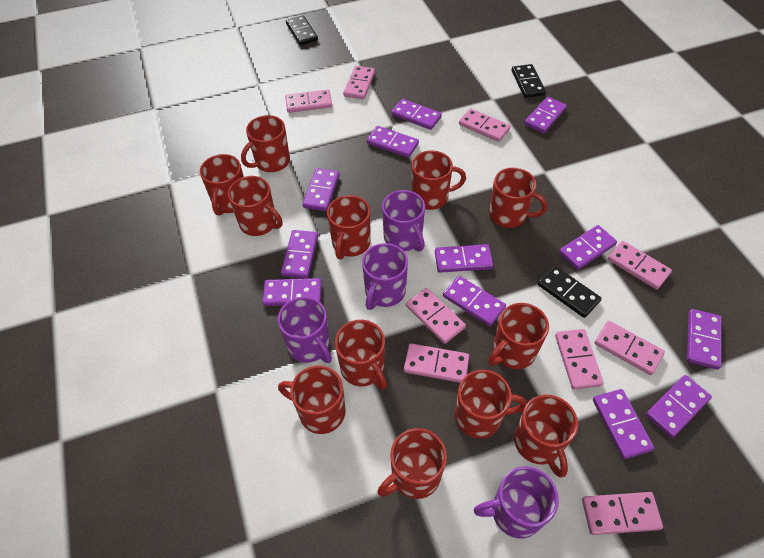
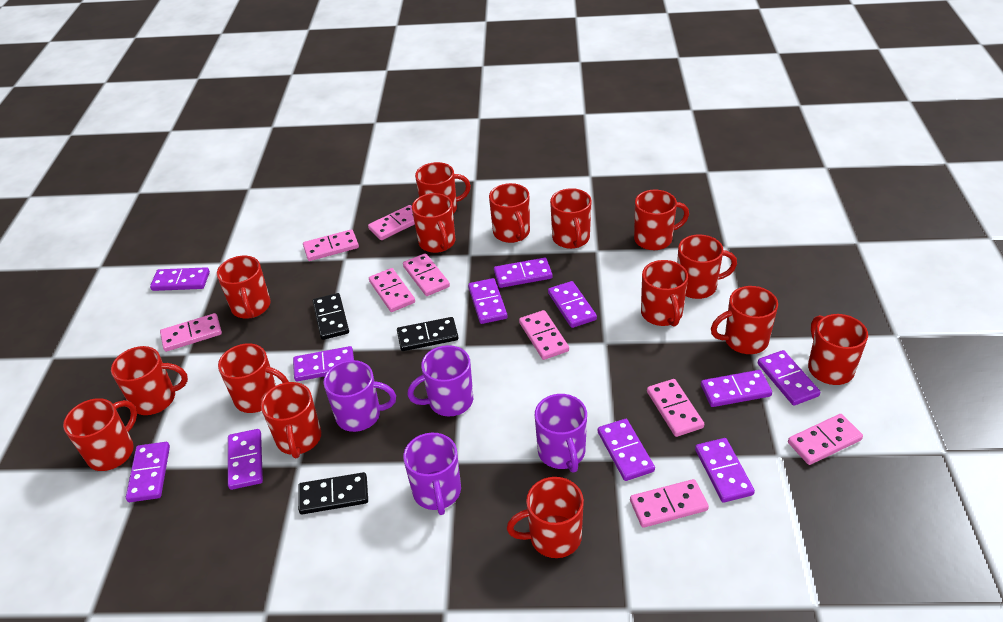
purple domino: [263,278,322,306] [281,230,318,279] [302,168,339,211] [367,126,419,158] [391,99,442,130] [435,244,493,273] [443,276,506,326] [524,97,567,133] [559,225,617,270] [593,389,654,459] [645,375,712,438] [687,309,722,369] = 12 -> [126,442,170,502] [150,267,210,291] [228,429,263,490] [293,346,354,381] [468,278,507,324] [494,258,552,288] [548,281,597,328] [598,419,655,481] [695,438,755,503] [701,370,772,407] [758,350,820,406] = 11
red mug: [200,154,244,216] [228,176,282,236] [241,115,290,172] [278,366,345,434] [327,195,371,259] [335,320,387,390] [377,428,447,499] [412,151,466,210] [455,370,527,439] [488,303,549,369] [489,168,547,228] [514,394,578,478] = 12 -> [63,398,137,471] [111,346,188,415] [217,256,271,318] [218,343,289,413] [261,382,321,458] [412,193,455,253] [415,162,471,214] [489,183,530,243] [507,477,584,558] [550,188,592,249] [634,190,689,250] [641,260,688,327] [677,234,737,299] [711,286,778,354] [808,314,868,385] = 15

